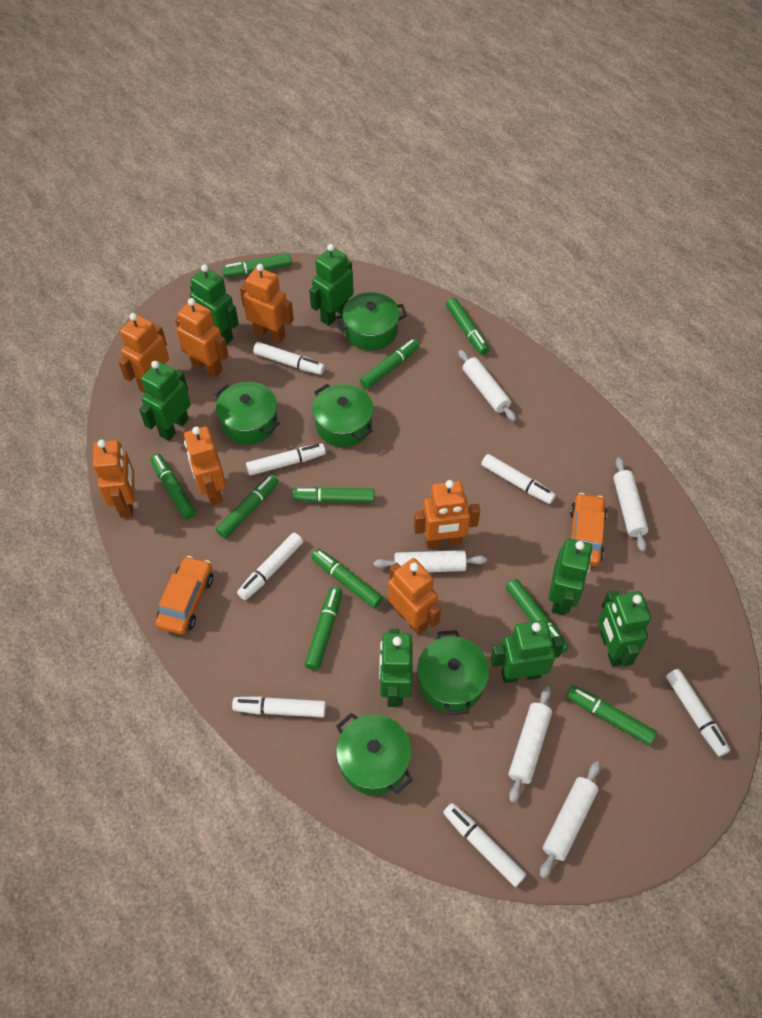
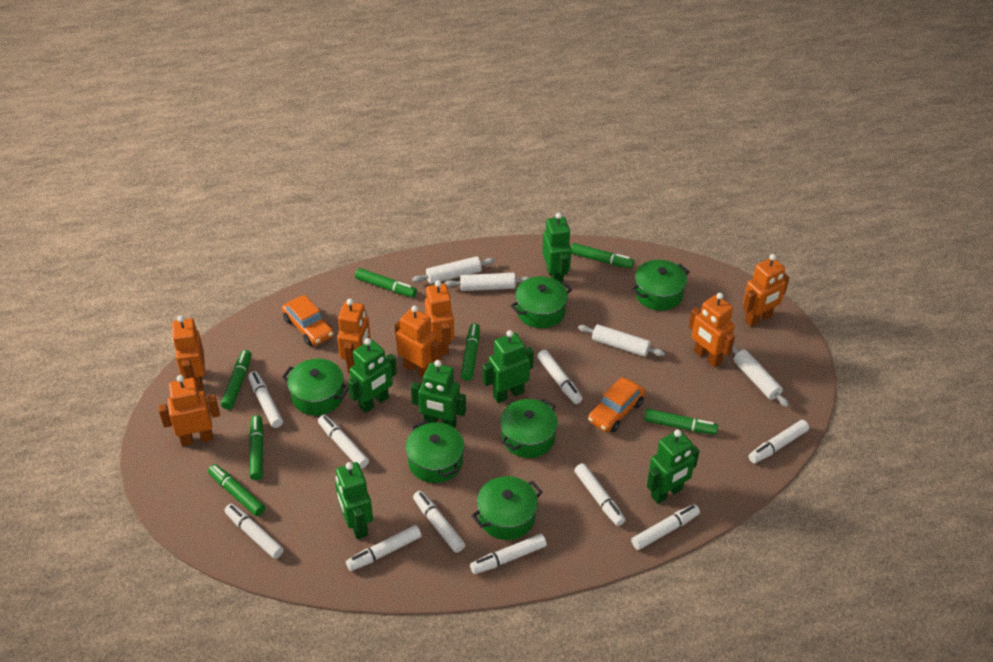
green marker: [150,454,196,520] [216,474,279,538] [222,253,292,278] [292,487,375,503] [305,586,342,670] [311,549,383,608] [360,339,419,389] [446,298,489,355] [506,579,569,654] [567,685,657,745] = 10 -> [208,464,265,516] [221,350,252,410] [249,415,264,480] [355,268,417,298] [461,323,480,381] [571,243,634,269] [644,409,718,435] = 7
green pot: [215,382,280,444] [312,384,374,447] [335,292,407,351] [336,713,413,795] [417,630,489,715] = 5 -> [282,359,349,415] [405,420,464,483] [471,476,543,540] [500,399,558,458] [511,276,572,328] [632,260,689,311] = 6
green robot: [139,361,191,441] [190,264,239,345] [309,244,354,326] [379,629,413,707] [490,620,564,683] [548,539,592,615] [598,590,651,667] = 7 -> [335,462,373,539] [348,338,397,413] [411,360,466,428] [482,330,534,403] [542,213,571,282] [647,430,700,504] = 6
white marker: [232,696,326,717] [237,533,303,600] [246,443,326,476] [253,342,325,375] [443,803,526,887] [481,454,556,504] [666,669,730,757] = 7 -> [224,504,284,559] [248,371,283,428] [318,415,369,469] [346,525,421,571] [413,491,465,553] [470,534,547,574] [537,350,583,404] [574,463,625,526] [631,504,700,550] [749,420,809,463] = 10
white rolling pin: [374,550,487,572] [458,350,516,421] [509,686,552,803] [540,761,600,878] [613,457,648,552] = 5 -> [412,256,495,284] [444,273,530,291] [578,324,665,357] [732,344,789,407] = 4

